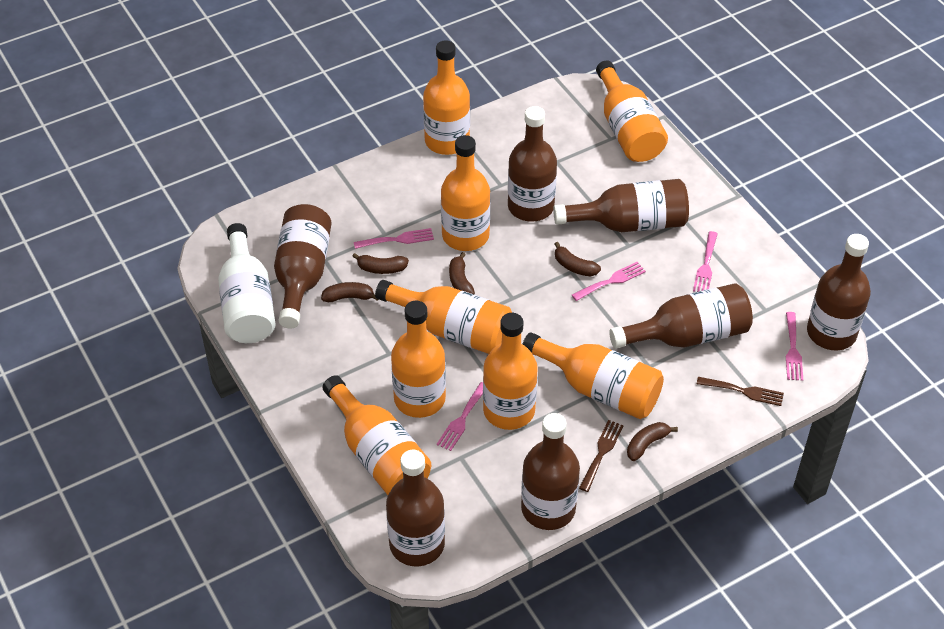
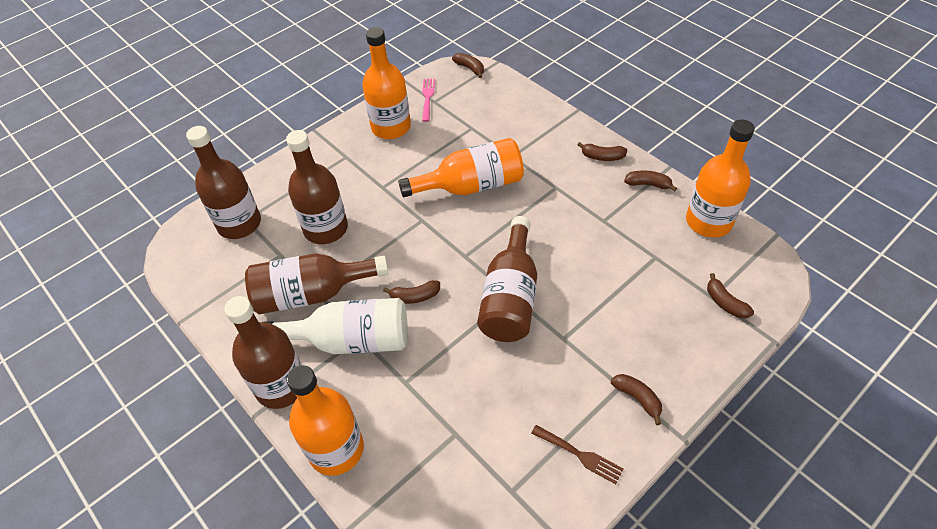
brown banana: [321,282,378,302] [352,253,409,274] [449,252,475,294] [555,242,601,276] [627,422,678,461] = 5 -> [383,280,440,304] [452,53,484,78] [578,142,627,161] [611,374,662,425] [624,170,677,192] [707,273,754,319] = 6
brown bottle: [274,204,332,329] [386,450,445,566] [508,106,557,222] [521,413,580,530] [553,179,689,232] [609,283,753,349] [807,234,871,350] = 7 -> [186,126,261,239] [224,296,302,409] [245,253,389,314] [286,130,348,244] [477,216,537,342] = 5
brown fork: [579,420,624,492] [697,377,784,406] = 2 -> [531,425,623,484] = 1
orange bottle: [322,375,431,495] [375,280,512,354] [391,301,446,418] [423,40,470,155] [441,135,490,251] [483,313,538,430] [522,332,664,419] [596,61,668,162] = 8 -> [287,365,364,476] [362,27,411,139] [398,138,524,197] [686,119,755,238] = 4
pink fork: [354,228,434,249] [437,382,483,451] [572,262,646,301] [693,231,718,292] [786,312,803,381] = 5 -> [422,78,435,122] = 1

